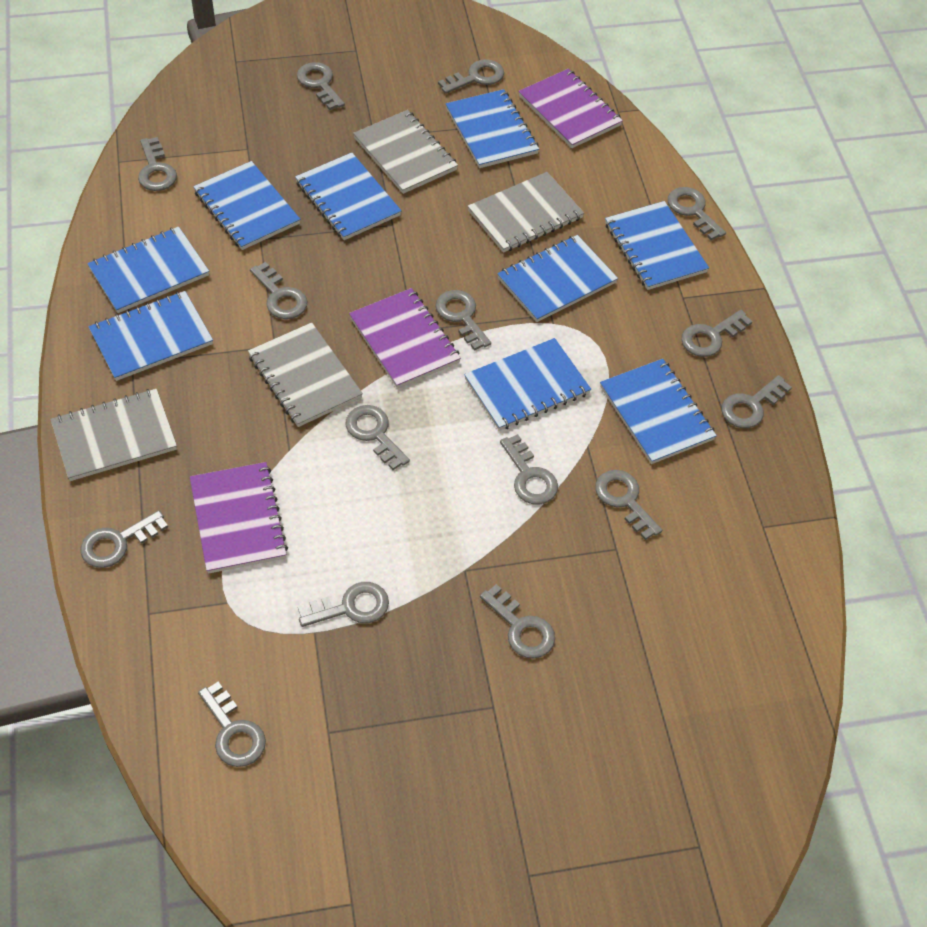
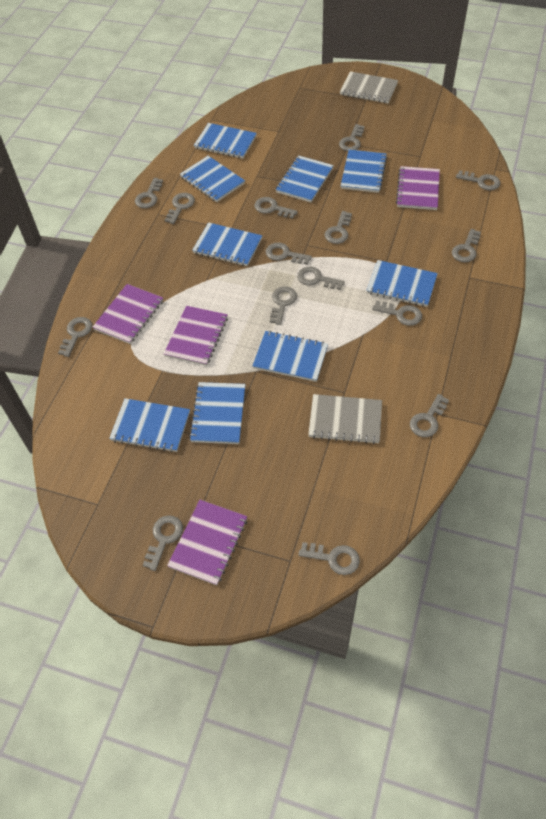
grey notebook: [50,389,177,481] [248,322,363,427] [353,110,458,194] [468,172,584,253] = 4 -> [308,394,382,444] [340,71,398,103] = 2
purple notebook: [190,462,288,574] [349,288,461,388] [518,69,623,148] = 3 -> [93,284,163,344] [164,306,228,366] [167,500,247,585] [396,166,440,210] = 4

